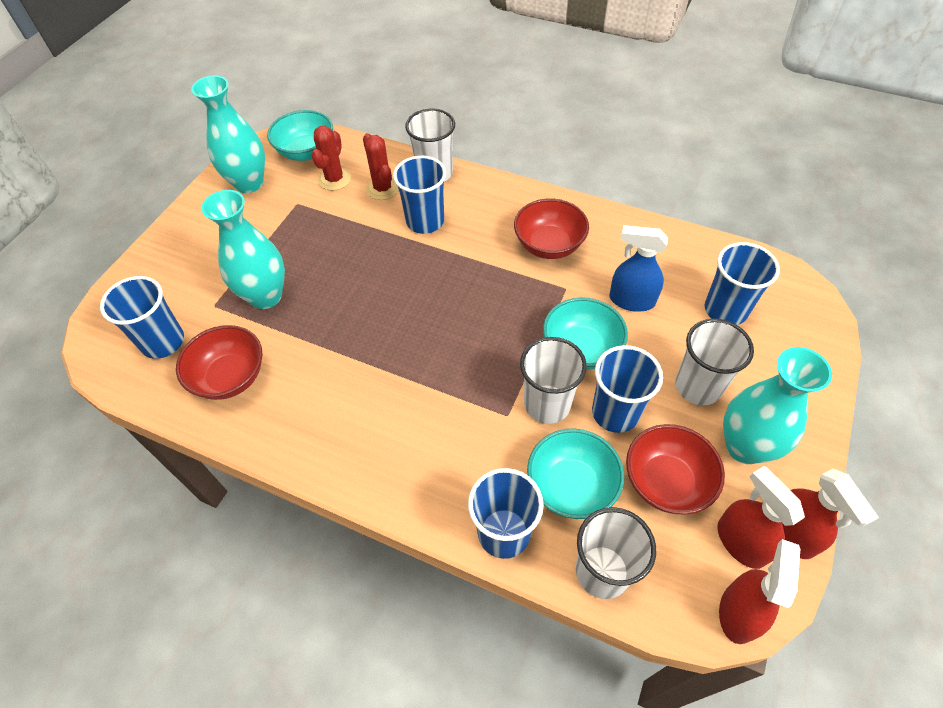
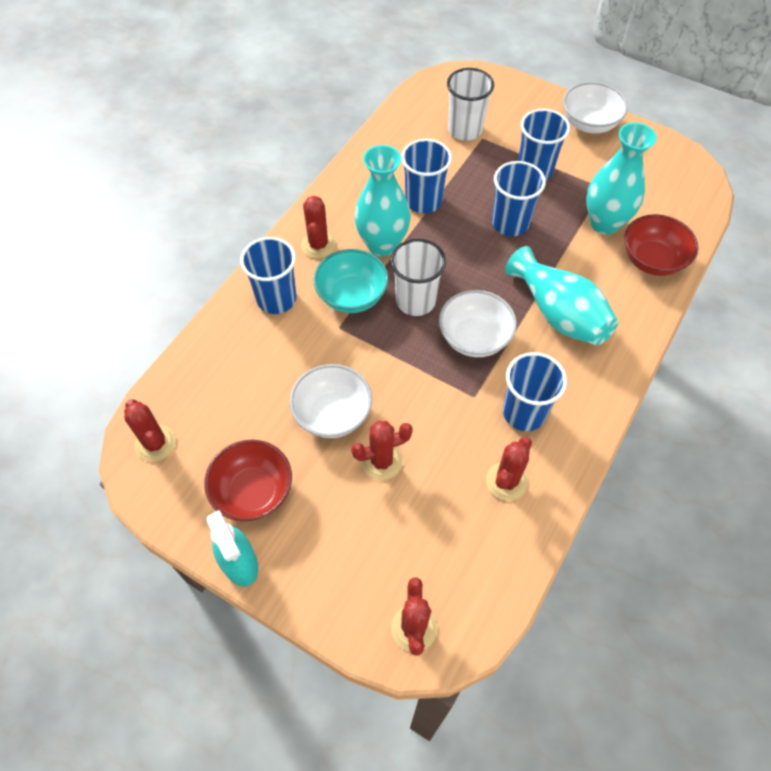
blue spray bottle: [609,225,668,312] = 1 -> none = 0
red bowl: [176,325,262,400] [514,198,589,259] [626,424,725,515] = 3 -> [204,440,292,521] [624,214,698,276] = 2
red cactus: [311,126,351,191] [363,133,399,200] = 2 -> [124,399,176,462] [301,196,336,258] [351,421,413,480] [391,578,437,656] [486,437,532,501] = 5
red spray bottle: [717,466,805,569] [719,539,800,644] [782,469,879,559] = 3 -> none = 0
turquoise bowl: [267,110,333,161] [527,429,624,519] [543,297,628,370] = 3 -> [314,249,389,313] = 1
turquoise spray bottle: none = 0 -> [206,510,258,587] = 1
white bowl: none = 0 -> [290,364,372,438] [439,290,517,357] [563,82,628,133] = 3
white cup: [405,108,455,182] [520,337,587,424] [575,507,656,599] [675,319,754,405] = 4 -> [391,239,446,316] [447,68,494,141] = 2

